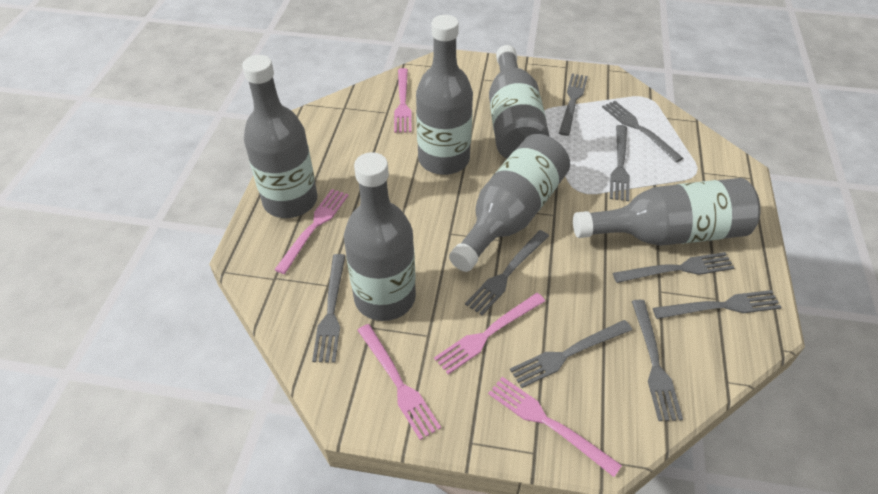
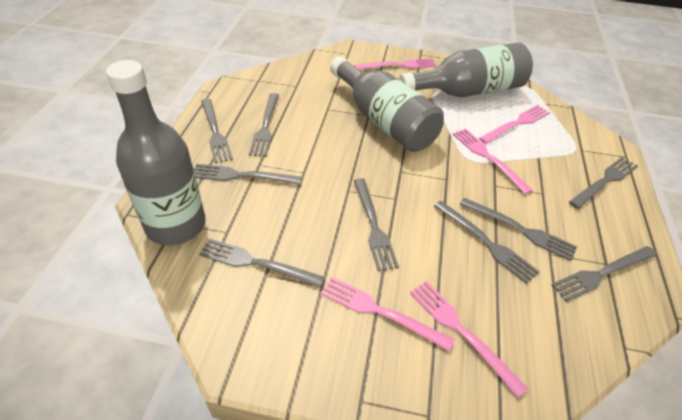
grey bottle: [242,55,318,218] [344,152,416,321] [416,15,473,175] [449,134,570,272] [489,45,549,159] [573,178,760,246] = 6 -> [106,60,205,246] [330,56,444,152] [399,43,533,97] = 3

